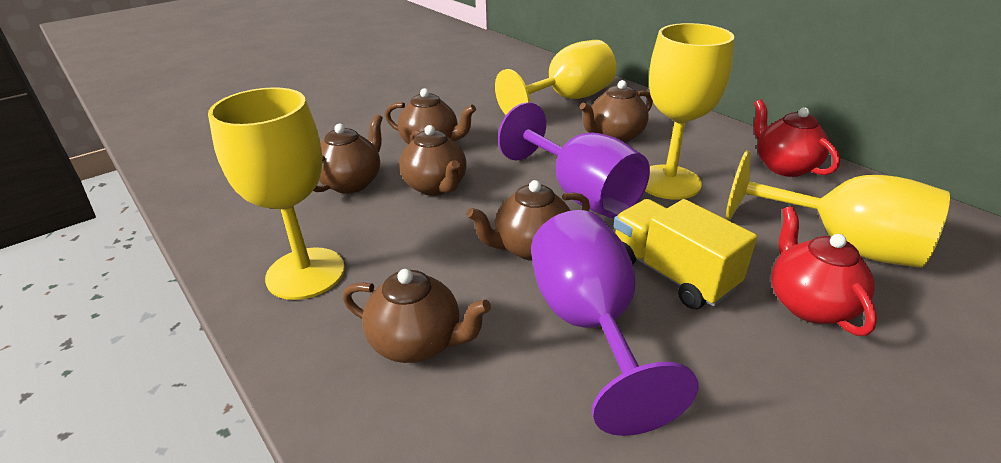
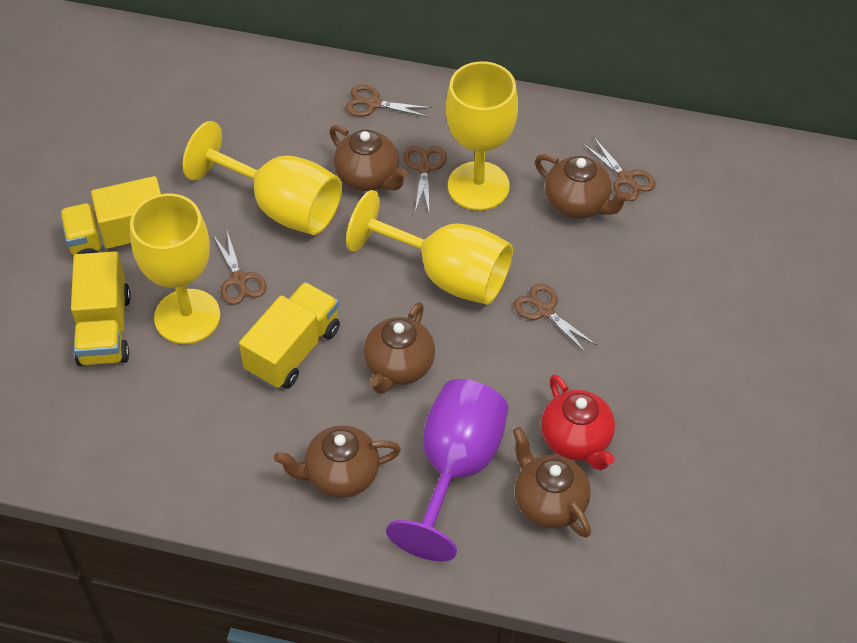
brown scissors: none = 0 -> [213,231,267,305] [345,84,432,117] [403,146,447,212] [514,284,596,353] [583,138,656,201] = 5
brown teapot: [313,114,383,194] [343,269,491,363] [385,88,476,144] [399,125,467,196] [467,180,590,261] [580,80,653,143] = 6 -> [274,425,401,498] [329,125,408,191] [364,302,435,394] [513,427,591,538] [535,154,631,218] = 5
purple goblet: [498,102,650,218] [531,210,699,436] = 2 -> [386,379,508,562] = 1
red teapot: [754,99,840,177] [772,206,877,336] = 2 -> [541,374,615,470] = 1
yellow truck: [614,199,757,309] = 1 -> [60,176,161,255] [71,251,131,366] [239,282,340,389] = 3

